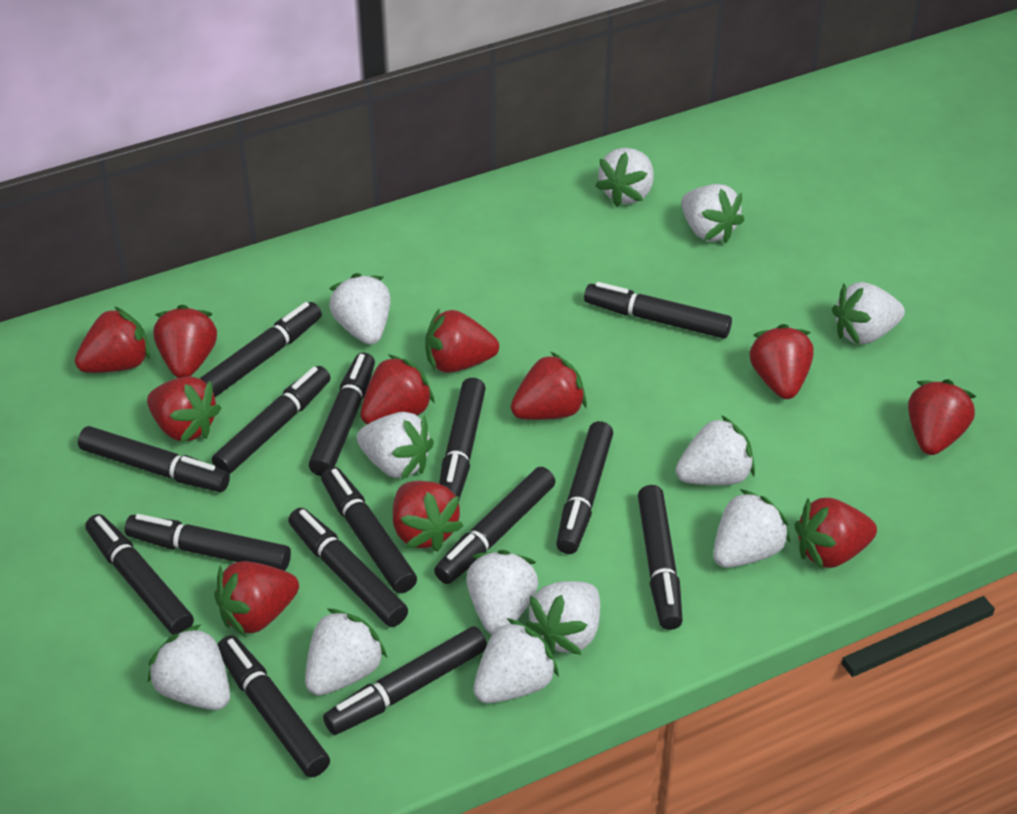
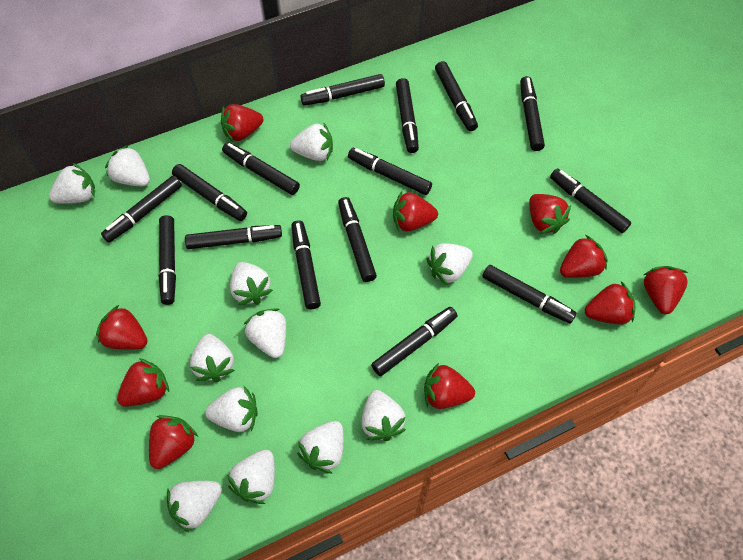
red strawberry: [75,306,150,373] [147,376,221,443] [154,305,217,378] [214,561,299,637] [361,354,435,424] [393,481,463,552] [425,308,499,373] [511,352,587,420] [749,324,814,399] [795,498,877,570] [908,379,977,455] = 11 -> [96,305,148,350] [117,358,169,407] [149,415,198,469] [221,104,263,143] [393,192,438,231] [424,363,475,409] [529,194,571,234] [560,235,608,278] [585,281,635,325] [644,266,688,314] = 10

